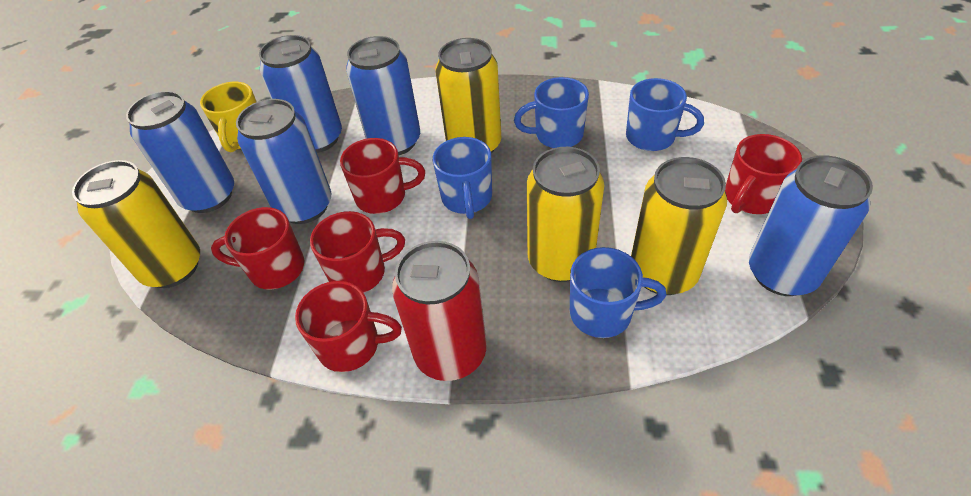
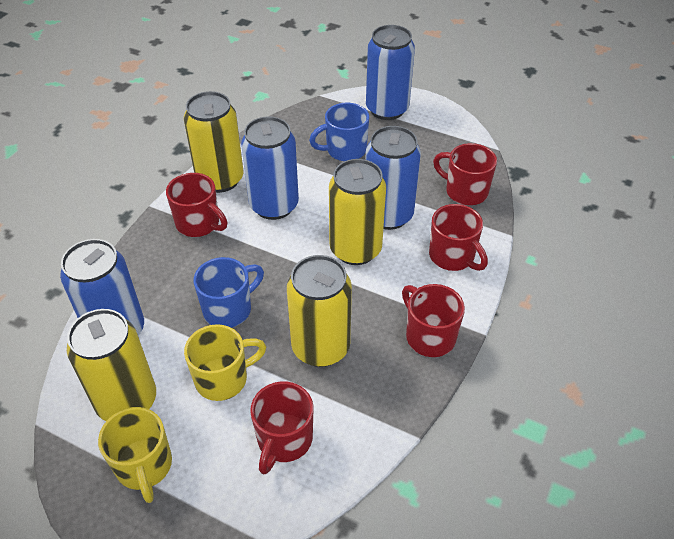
blue can: [126,91,234,213] [236,99,331,224] [259,35,342,153] [346,36,420,156] [749,156,873,296] = 5 -> [60,239,144,336] [241,116,299,220] [365,126,421,230] [366,25,415,120] = 4
blue mug: [433,137,492,219] [514,77,589,148] [570,247,667,338] [626,78,704,151] = 4 -> [194,257,264,328] [309,103,369,161] = 2
red can: [392,241,487,381] = 1 -> none = 0
yellow mug: [200,82,257,152] = 1 -> [98,407,172,503] [184,324,266,401] = 2

